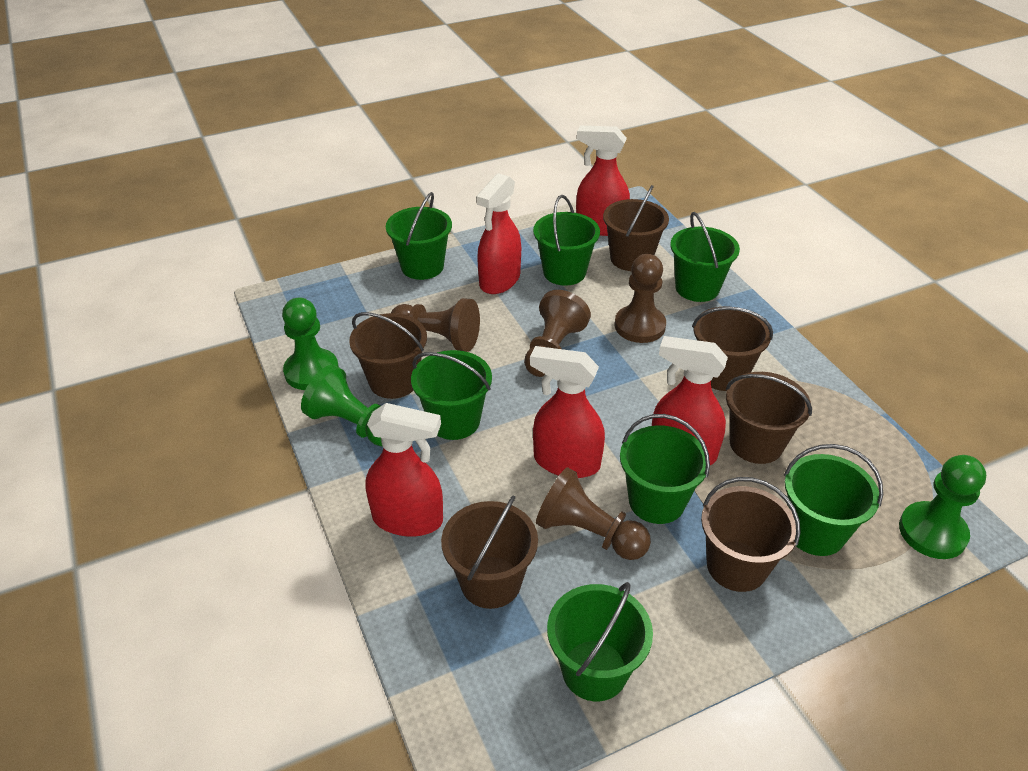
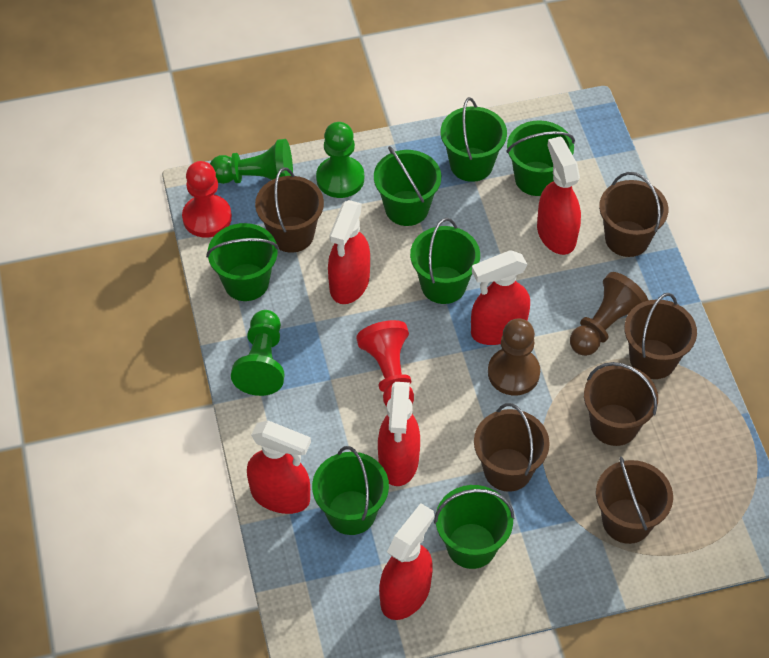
brown pawn: [391,298,480,352] [524,290,591,377] [536,467,651,560] [614,254,666,343] = 4 -> [488,319,540,395] [570,272,648,356] = 2
red pawn: none = 0 -> [182,161,232,238] [356,320,414,407] = 2
red spray bottle: [366,403,443,537] [476,173,521,294] [530,346,605,478] [576,126,630,236] [652,336,728,465] = 5 -> [247,420,311,514] [328,200,370,304] [378,382,420,486] [379,503,434,620] [471,250,530,345] [537,136,581,255] = 6

